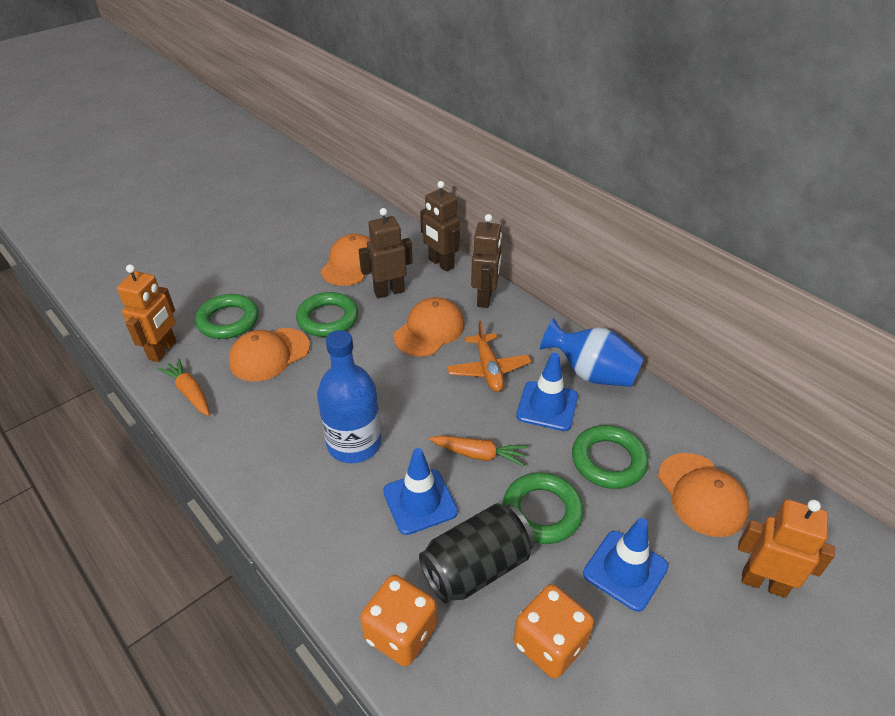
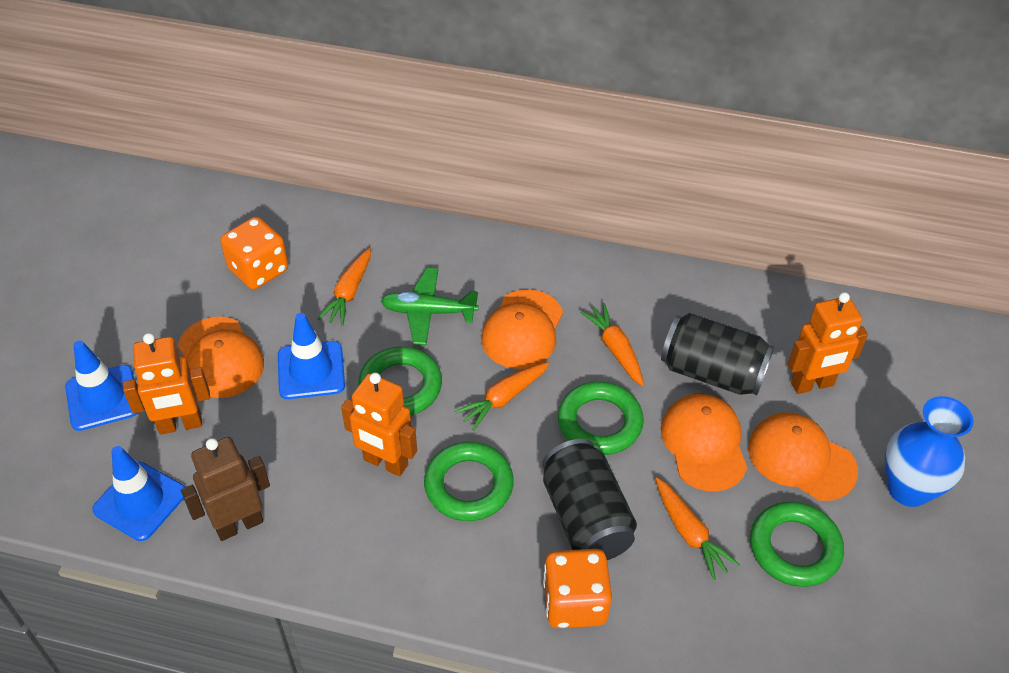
black can: [419,503,535,604] = 1 -> [542,439,637,560] [661,313,774,395] = 2
blue bottle: [317,330,381,463] = 1 -> none = 0
brown robot: [359,208,413,298] [420,181,460,272] [471,214,502,308] = 3 -> [181,437,270,541] = 1
green plane: none = 0 -> [381,268,479,345] = 1
orange carrot: [158,358,210,416] [429,435,528,467] = 2 -> [317,248,371,326] [455,362,549,431] [580,303,644,386] [655,477,740,580] = 4
orange plane: [447,320,531,392] = 1 -> none = 0
orange robot: [117,264,177,362] [738,499,835,598] = 2 -> [123,333,210,434] [341,372,417,476] [788,292,868,394] = 3

